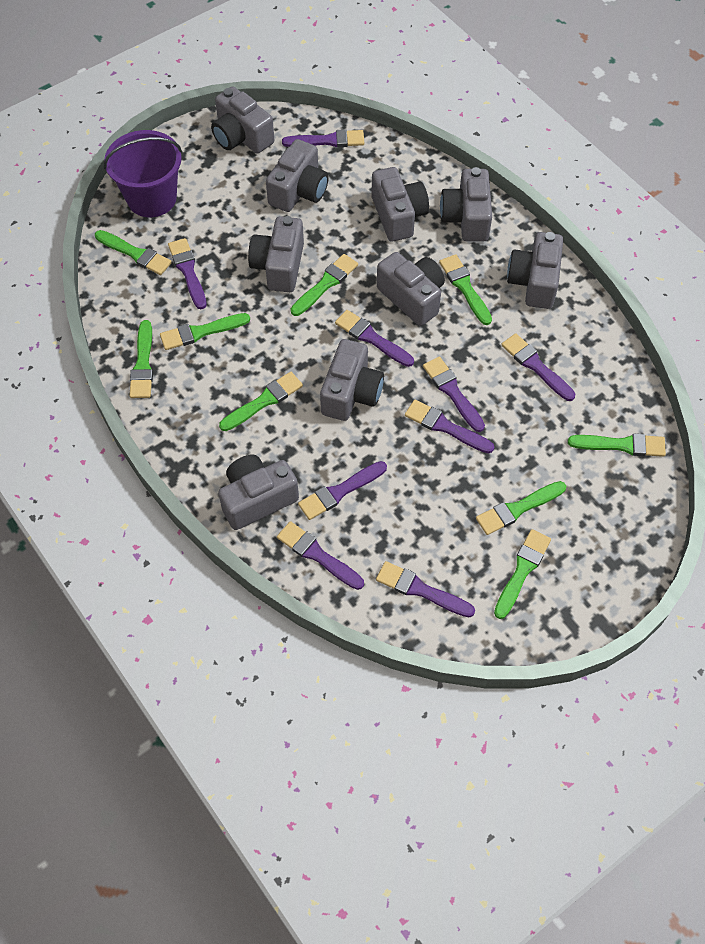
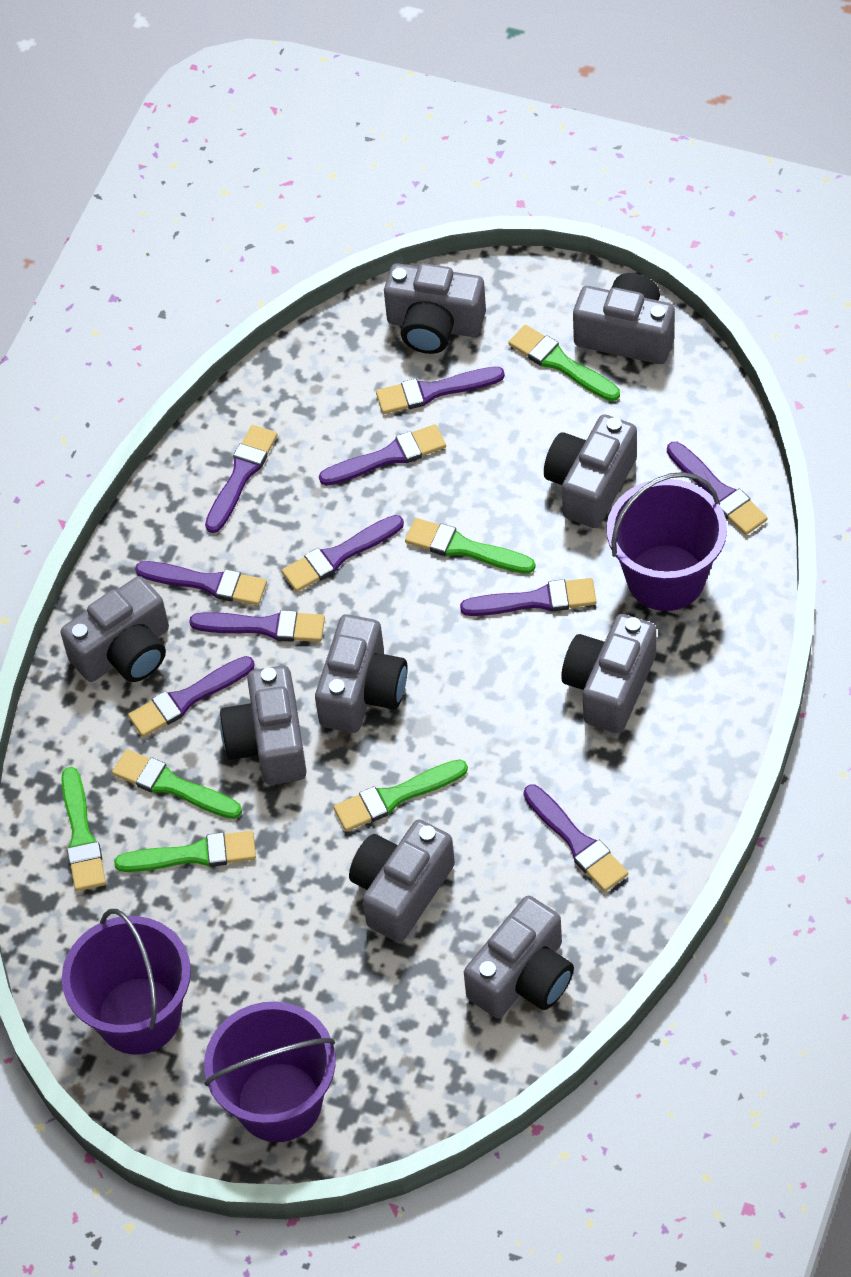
green brush: [95,230,172,275] [129,320,153,398] [160,313,250,350] [219,372,303,431] [291,254,358,316] [439,254,492,325] [476,481,566,535] [494,529,551,619] [568,434,666,457] = 9 -> [61,767,106,891] [112,749,242,819] [114,831,256,872] [334,759,468,832] [405,518,536,574] [508,325,620,401] = 6
purple brush: [168,238,207,309] [277,521,364,590] [282,129,364,147] [298,461,387,520] [335,310,414,367] [376,561,475,618] [405,400,494,454] [423,356,485,432] [501,333,575,401] = 9 -> [128,656,255,737] [135,561,267,605] [189,610,325,642] [205,425,277,533] [282,515,404,592] [319,424,446,486] [376,367,505,414] [460,578,596,616] [524,785,628,892] [667,442,767,535] = 10
purple bucket: [104,130,182,217] = 1 -> [62,909,191,1055] [204,1001,336,1142] [607,472,727,611] = 3

